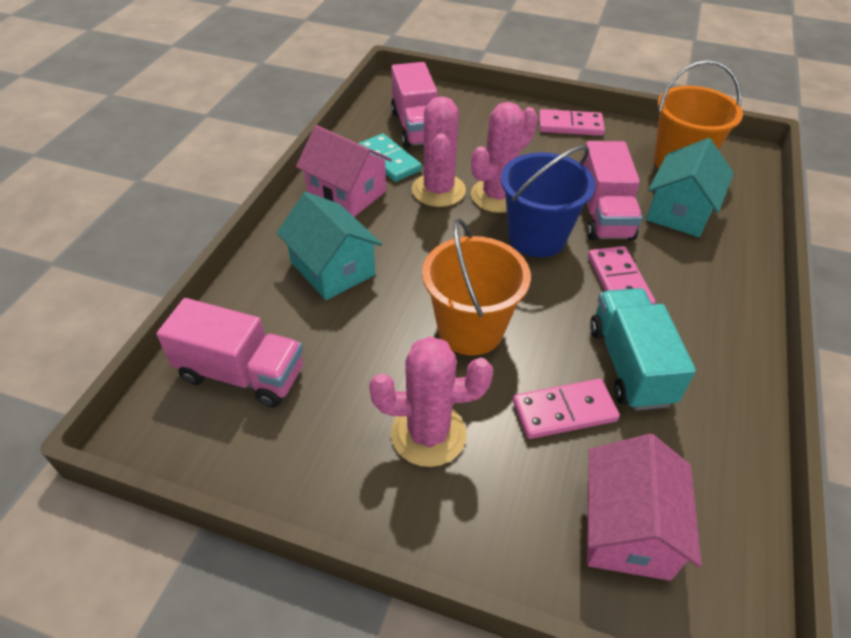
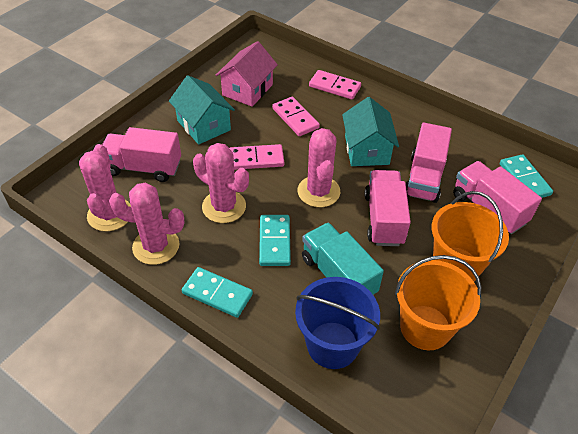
pink cactus: [370,336,493,467] [412,96,466,207] [471,102,538,213] = 3 -> [79,144,131,231] [109,183,184,265] [193,143,249,223] [298,128,340,207] = 4
pink house: [296,125,392,217] [587,434,702,581] = 2 -> [216,41,278,107] = 1
pink truck: [156,298,303,408] [391,62,437,148] [583,141,642,241] = 3 -> [102,127,181,182] [365,170,411,246] [406,122,452,203] [453,161,542,234] = 4
turquoise domino: [358,134,422,182] = 1 -> [182,267,253,318] [259,215,291,266] [500,154,553,198] = 3

